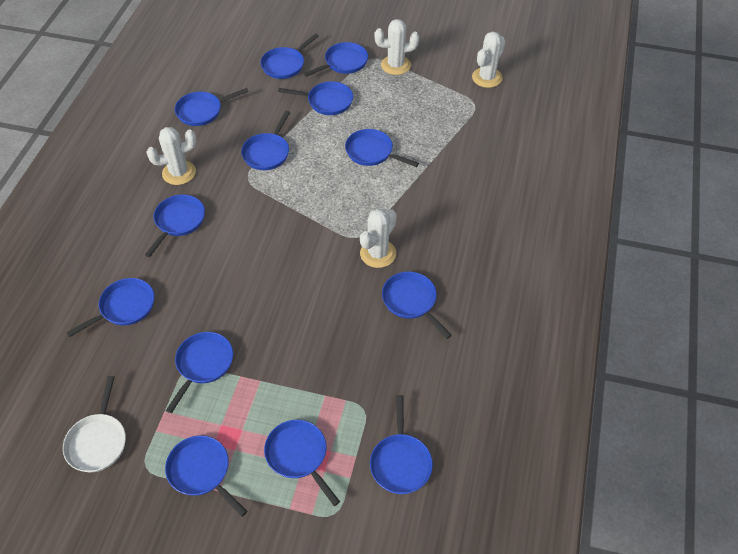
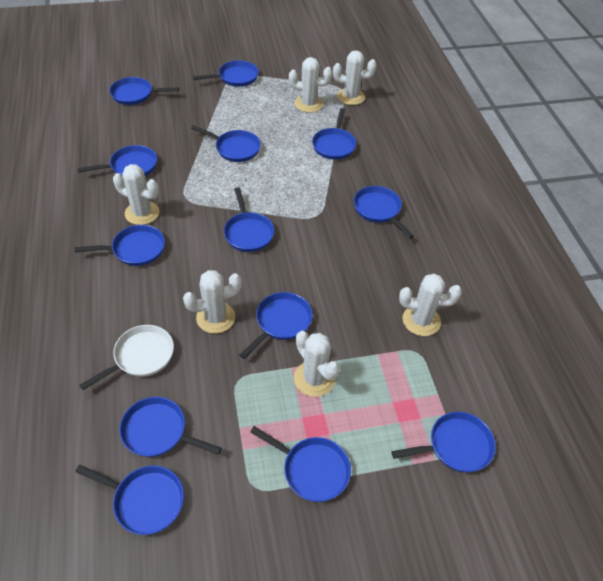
white cactus: [146,127,197,185] [360,208,397,268] [374,19,419,75] [472,32,506,88] = 4 -> [113,164,159,225] [183,270,242,333] [289,57,332,113] [294,331,340,397] [333,50,377,105] [399,274,462,336] = 6

